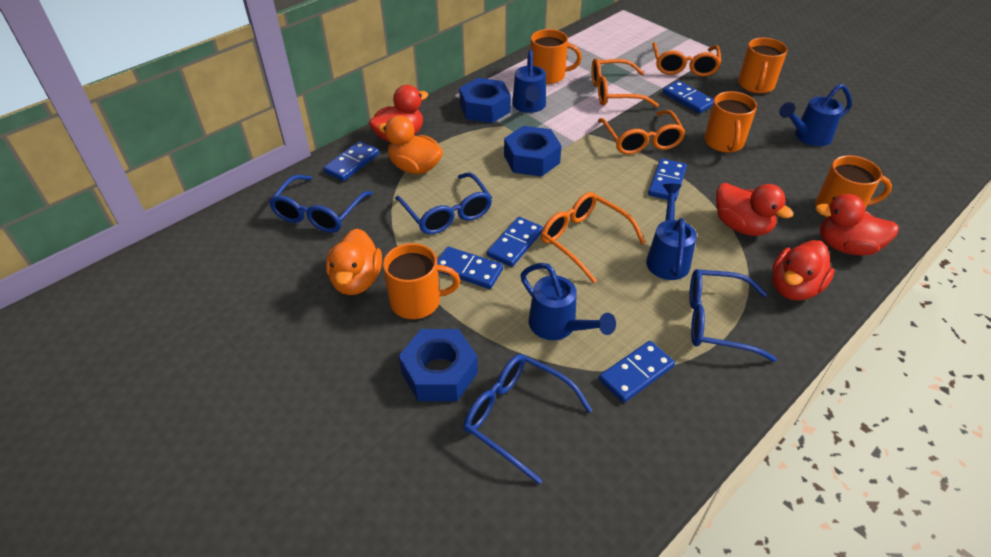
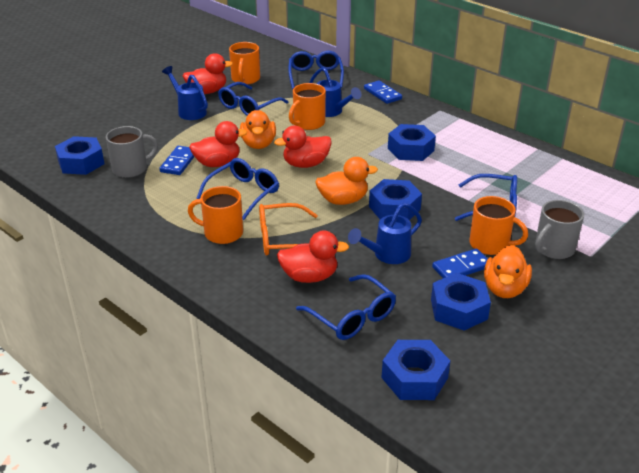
blue domino: [323,141,379,181] [437,246,503,289] [487,217,543,267] [599,341,675,403] [648,158,687,201] [663,81,714,114] = 6 -> [159,146,194,175] [364,80,402,104] [432,248,488,278] = 3
blue glasses: [269,175,373,233] [395,172,492,234] [464,354,592,484] [689,269,777,362] = 4 -> [196,158,279,220] [218,82,288,116] [288,51,344,89] [296,274,396,340] [455,174,517,221] = 5
blue nut: [399,329,478,401] [459,78,511,123] [504,126,562,177] = 3 -> [55,136,104,175] [369,179,422,220] [382,340,450,400] [388,124,436,161] [431,273,491,330] = 5
blue watering can: [512,50,546,113] [521,263,616,340] [646,184,697,280] [779,84,852,146] = 4 -> [162,66,208,120] [309,67,362,117] [348,203,422,264] = 3
grey mug: none = 0 -> [106,126,158,178] [535,200,584,259] = 2
orange duck: [326,229,382,295] [378,115,443,174] = 2 -> [240,110,276,149] [315,157,378,205] [484,245,532,298] = 3
orange glasses: [541,192,646,283] [591,58,659,107] [598,110,686,155] [652,42,722,77] = 4 -> [259,203,318,256] = 1
orange mug: [383,243,460,319] [530,29,582,84] [704,91,757,153] [738,38,788,94] [815,155,892,218] = 5 -> [188,186,243,244] [229,42,260,85] [289,83,326,130] [470,196,528,255] = 4

